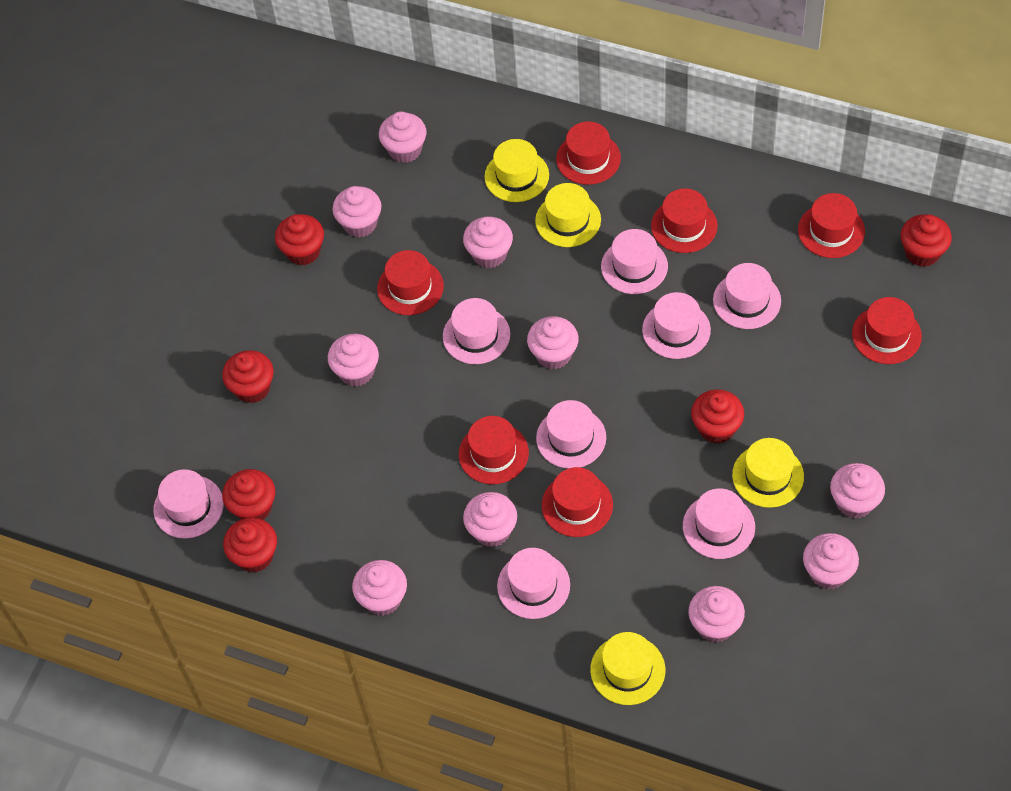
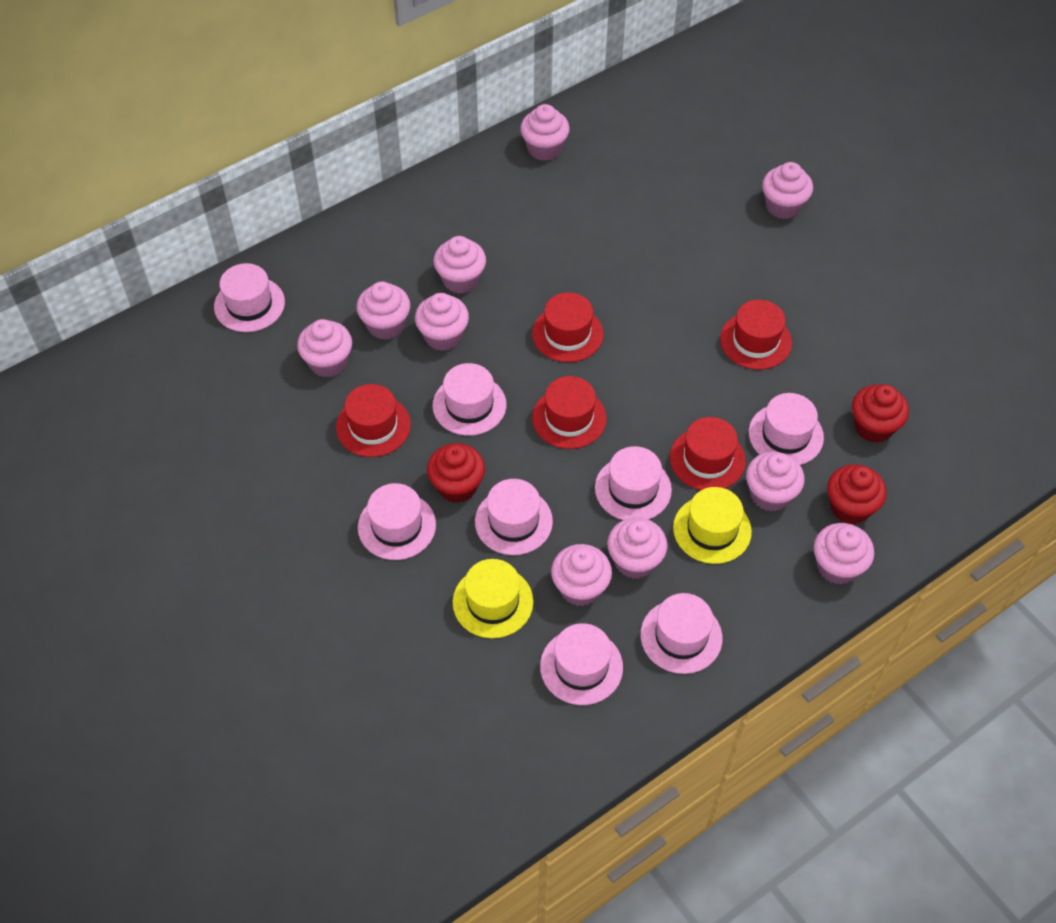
red cupcake: [222,350,274,403] [222,469,275,520] [223,518,277,572] [275,214,324,265] [691,389,744,444] [900,214,952,267] = 6 -> [427,443,485,503] [827,464,886,524] [852,384,909,443] = 3
red hat: [377,250,444,315] [459,416,529,484] [542,467,613,537] [556,121,621,185] [651,188,717,253] [798,193,865,258] [852,297,922,364] = 7 -> [336,384,411,457] [532,292,604,362] [532,376,607,449] [670,417,746,490] [720,300,792,370] = 5
yellow hat: [485,139,549,202] [535,183,601,247] [590,632,665,705] [732,438,804,508] = 4 -> [453,559,533,638] [673,487,752,564] = 2

